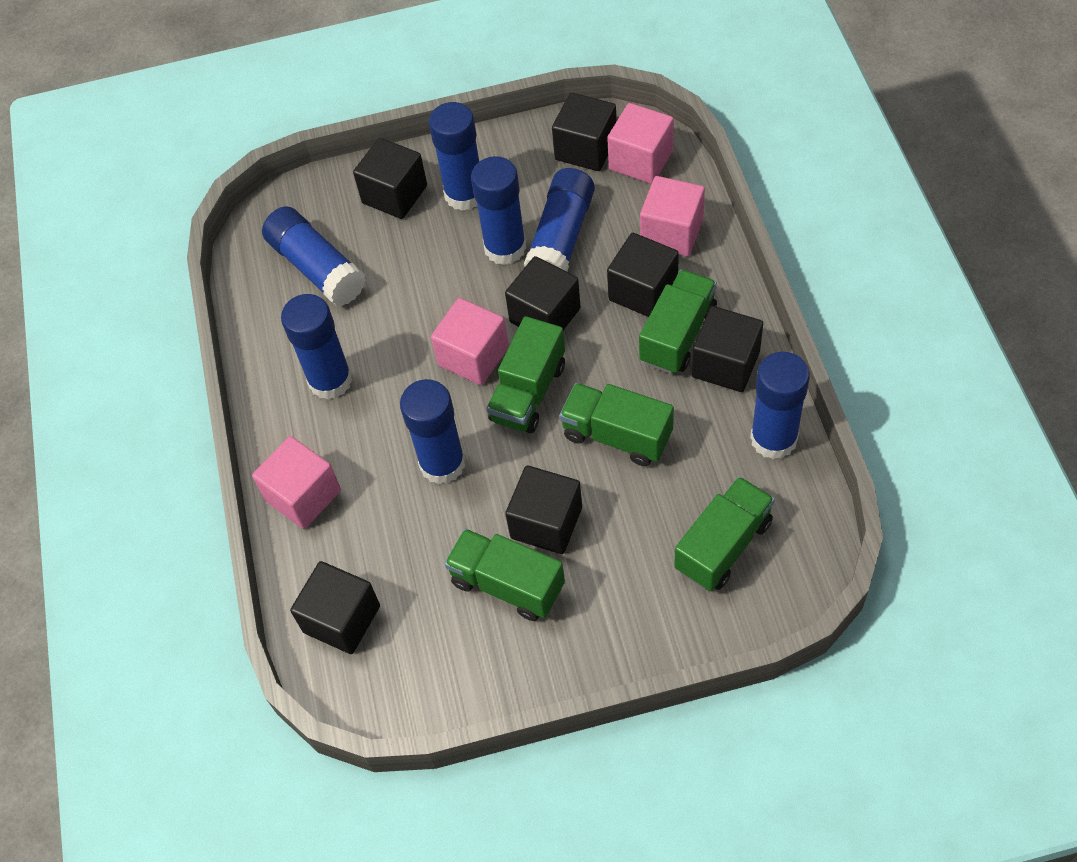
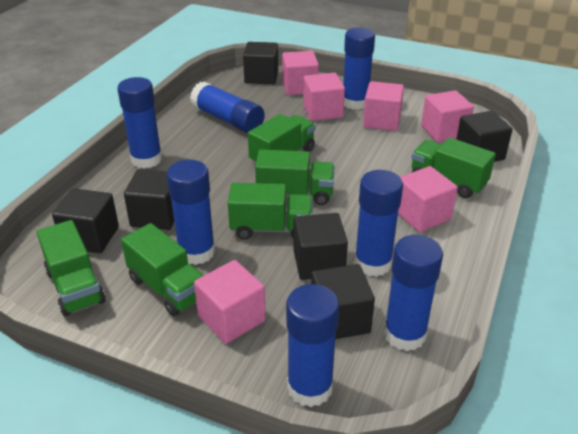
black cube: [290,561,380,654] [353,138,427,219] [505,256,581,330] [505,465,582,554] [552,93,617,171] [607,233,679,317] [692,306,763,392] = 7 -> [52,188,119,253] [124,169,174,230] [243,42,278,84] [293,213,348,280] [311,264,375,339] [456,111,513,162] = 6
green truck: [445,529,565,621] [486,316,565,433] [559,383,674,466] [639,269,717,374] [674,476,775,591] = 5 -> [37,220,106,317] [121,223,204,317] [228,183,313,240] [248,114,316,165] [255,149,335,205] [411,137,496,198] = 6
pink cube: [252,436,341,529] [431,298,509,385] [607,103,674,184] [640,176,705,256] = 4 -> [194,260,266,344] [282,51,319,95] [303,73,345,121] [363,81,404,131] [398,166,458,232] [421,90,474,143] = 6

